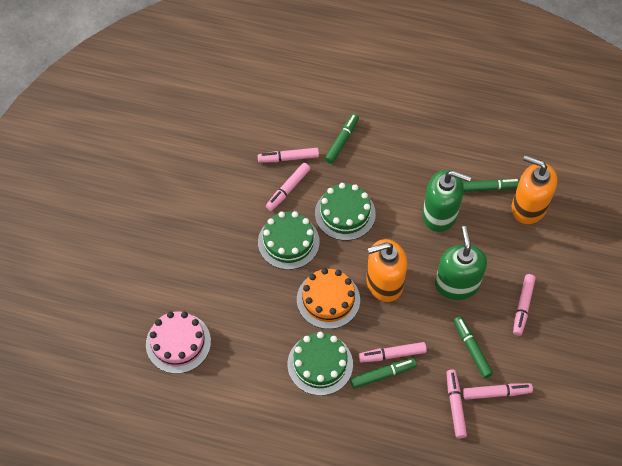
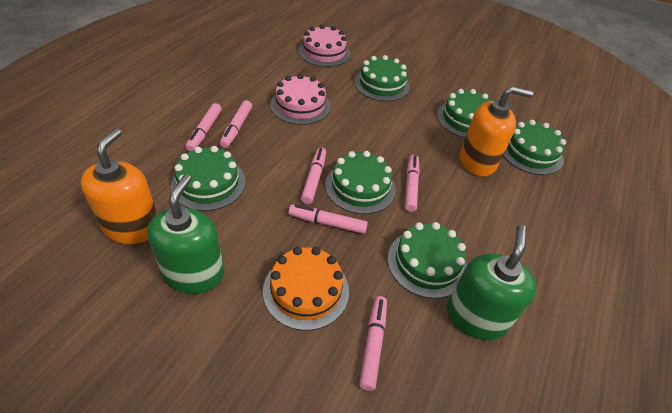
green cake: [258,211,320,270] [288,332,353,396] [315,183,376,241] = 3 -> [171,146,246,211] [325,151,396,214] [354,55,410,101] [387,222,467,299] [437,89,492,138] [503,120,566,175] = 6
green marker: [325,114,359,164] [350,358,417,389] [454,316,493,378] [463,179,520,192] = 4 -> none = 0
pink cake: [146,311,211,374] = 1 -> [270,74,331,125] [298,25,350,67] = 2

